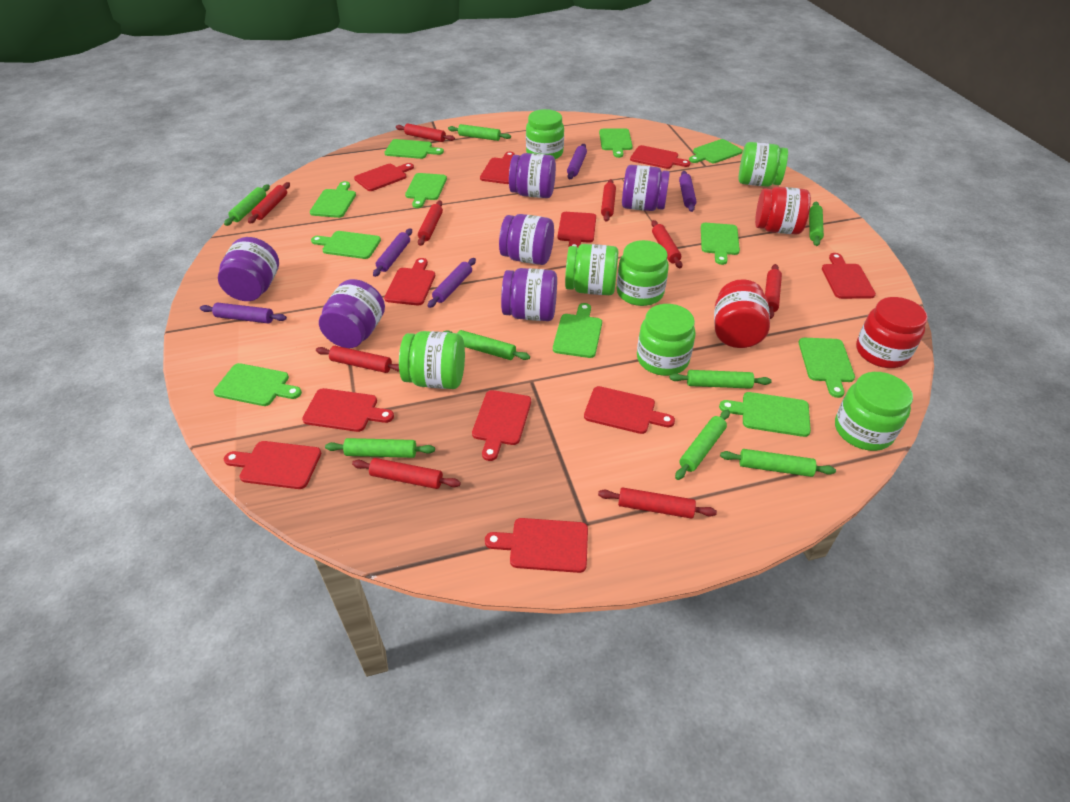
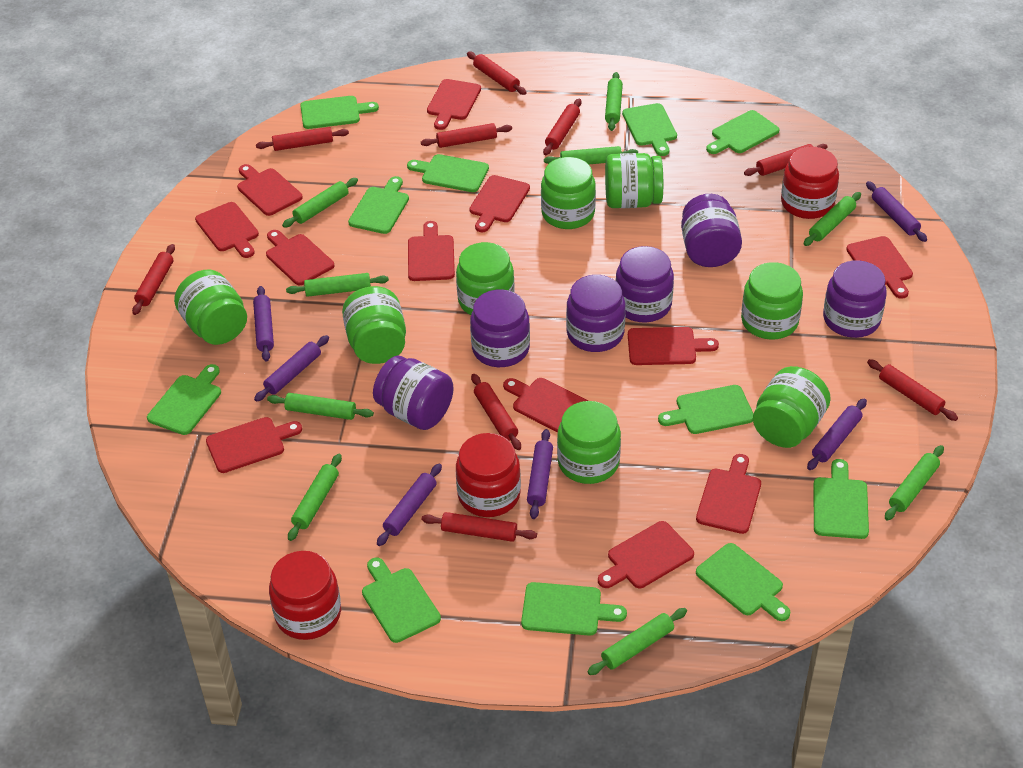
green jar: [399,331,465,389] [526,109,564,159] [565,244,618,295] [616,240,669,306] [637,304,696,376] [739,142,788,187] [835,372,913,451] = 7 -> [174,270,247,345] [342,286,406,364] [456,242,515,315] [541,157,596,229] [557,401,621,484] [605,153,663,208] [741,262,803,340] [753,366,831,448] = 8
green rolling pin: [224,184,270,226] [325,438,435,458] [443,330,530,360] [448,124,511,141] [670,370,771,389] [675,409,730,480] [720,449,836,477] [809,201,824,246] = 8 -> [267,393,374,420] [282,178,358,228] [286,273,389,297] [288,454,342,541] [544,146,638,164] [587,608,687,675] [605,72,623,131] [804,192,861,246] [885,445,944,520] = 9
purple rolling pin: [200,303,287,323] [373,228,412,277] [428,258,476,308] [567,144,587,180] [679,171,697,212] = 5 -> [253,286,274,361] [254,335,329,402] [377,463,442,546] [527,429,553,519] [807,398,867,470] [866,181,927,242] = 6
red cutting board: [224,441,321,489] [302,388,394,432] [354,163,414,191] [384,258,435,306] [472,390,531,461] [480,152,515,184] [485,518,588,573] [558,212,596,248] [584,386,675,434] [630,145,691,169] [822,253,876,299] = 11 -> [195,202,259,258] [206,417,302,473] [237,164,303,216] [266,230,334,285] [408,221,455,281] [427,79,481,130] [469,175,530,232] [503,378,588,433] [598,521,694,588] [628,327,719,365] [696,454,761,534] [846,236,913,299] = 12

